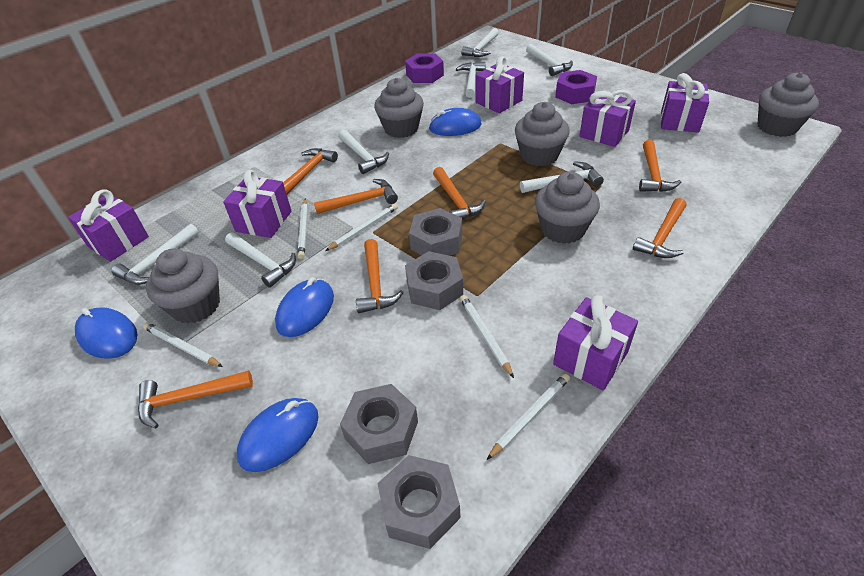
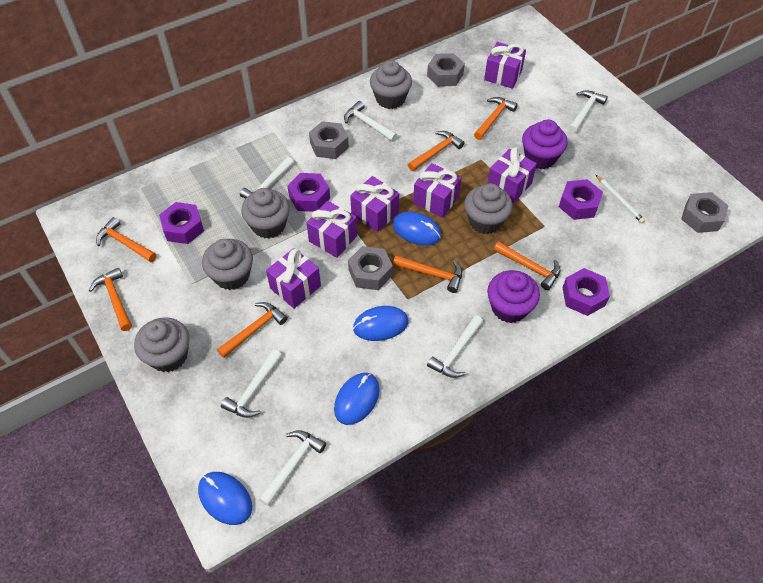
purple cupcake: none = 0 -> [487,270,540,323] [522,120,568,169] = 2
purple nut: [405,54,444,83] [555,70,597,104] = 2 -> [159,202,204,244] [287,173,330,212] [559,179,603,220] [562,268,610,316] = 4
white hammer: [111,224,199,285] [225,233,296,288] [338,130,389,174] [456,62,486,98] [461,28,499,57] [520,161,604,193] [526,44,573,76] = 7 -> [221,349,282,418] [240,157,294,199] [259,430,326,506] [344,101,398,142] [427,315,483,378] [569,90,608,133] = 6
white pencil: [143,322,223,367] [298,199,308,259] [325,203,398,251] [460,295,514,378] [487,373,570,460] = 5 -> [596,175,645,223] = 1

